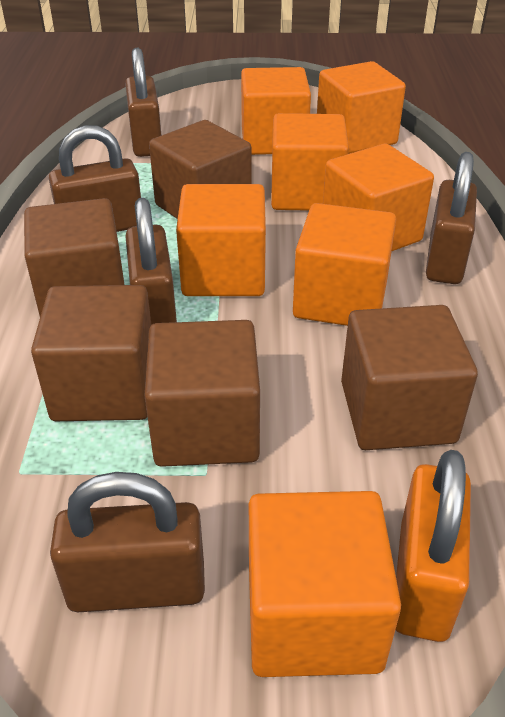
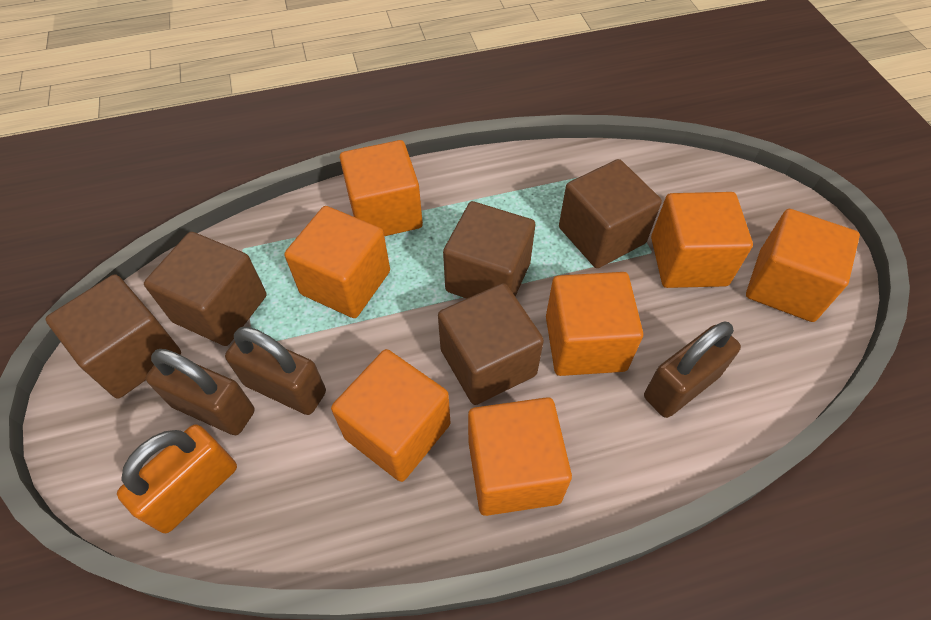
brown padlock: [49,125,141,232] [50,472,205,612] [125,48,161,157] [125,198,177,325] [426,152,477,284] = 5 -> [146,349,255,435] [225,327,326,415] [644,322,741,418] = 3

